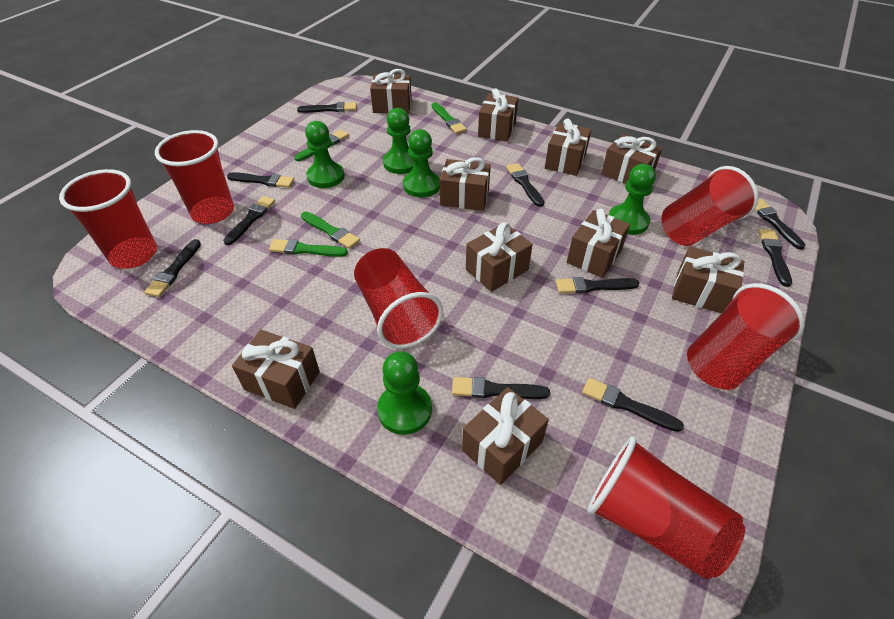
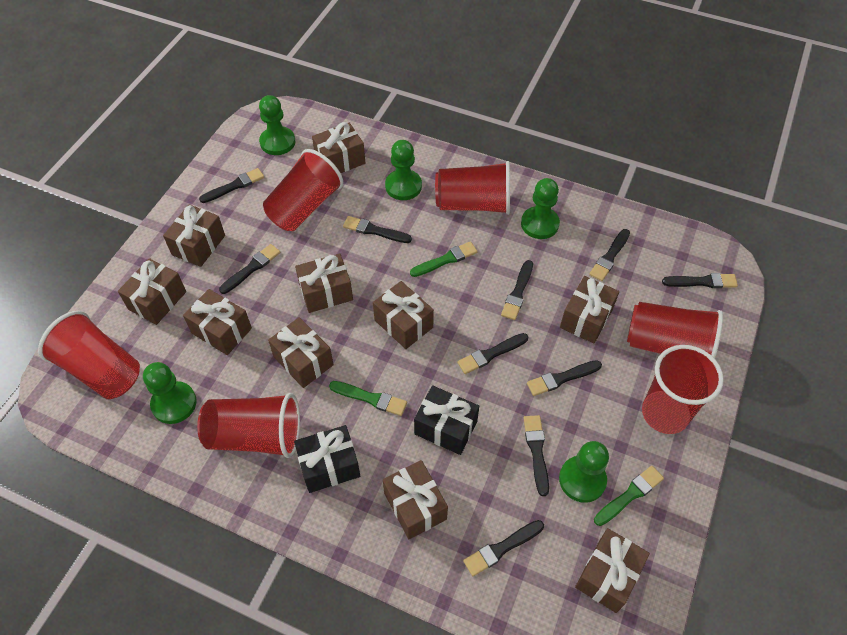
black gift: none = 0 -> [294,425,360,493] [414,385,479,455] = 2
green brush: [269,239,348,257] [294,129,349,161] [301,212,360,249] [432,102,467,134] = 4 -> [329,381,407,416] [410,241,478,277] [594,466,664,526] = 3

